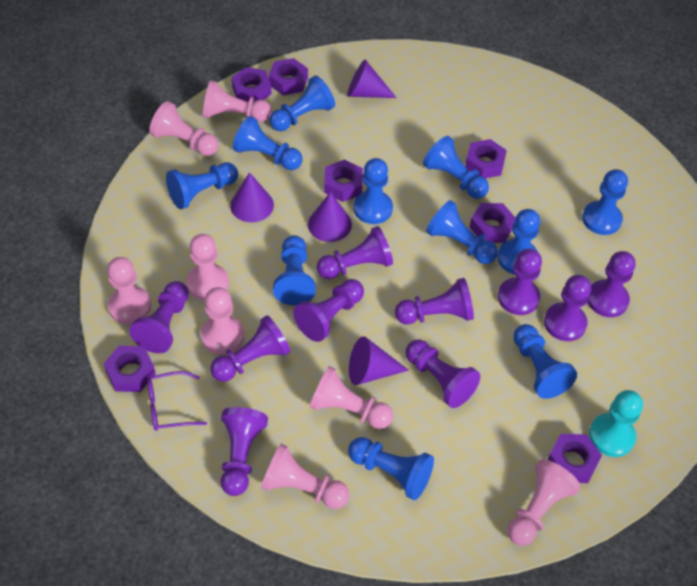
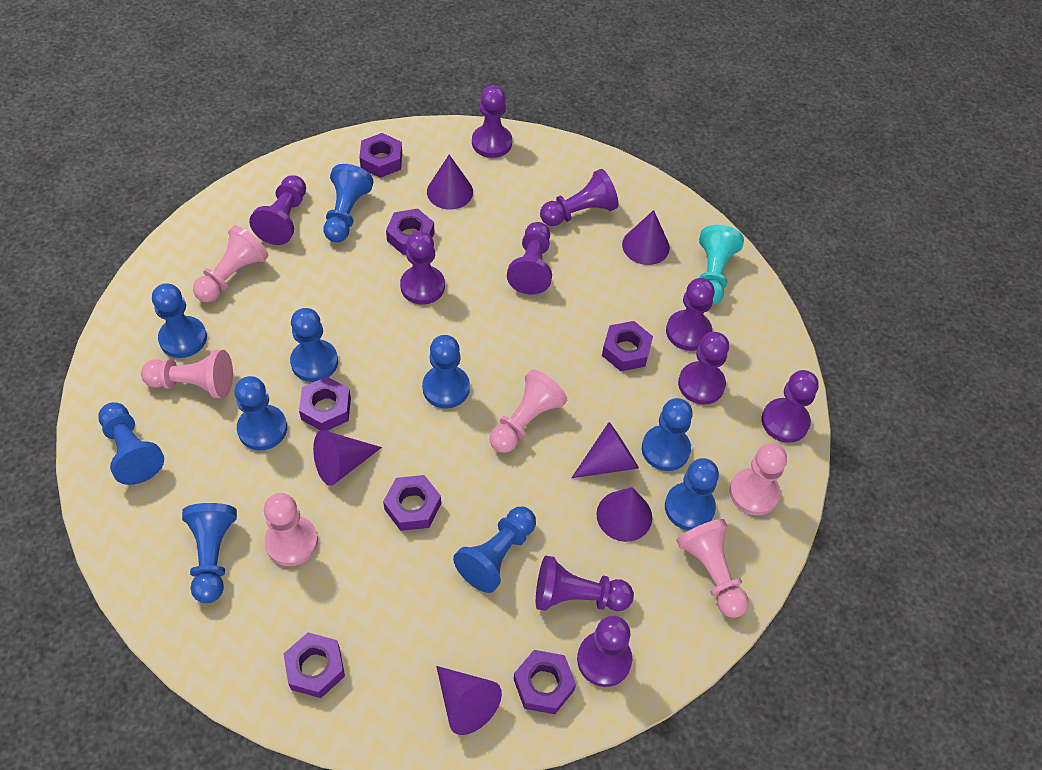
blue pawn: [166,162,238,209] [233,116,302,170] [269,76,335,131] [273,235,316,305] [348,437,434,500] [354,158,393,224] [423,136,489,199] [426,200,498,264] [497,209,540,274] [513,324,577,399] [582,169,628,235] = 11 -> [98,402,164,485] [152,283,207,358] [182,503,237,603] [234,376,287,450] [290,308,338,382] [324,164,374,242] [422,335,470,408] [453,506,536,593] [642,398,693,471] [665,458,719,530] = 10
pink pawn: [107,257,151,324] [149,101,219,156] [187,234,229,301] [201,287,244,355] [203,80,271,122] [261,444,349,509] [310,366,393,429] [507,459,580,546] = 8 -> [141,350,233,398] [193,225,268,303] [264,493,318,566] [490,369,567,453] [676,519,749,618] [729,443,787,516] = 6
purple cone: [230,172,274,222] [308,192,352,242] [347,59,397,98] [349,336,409,385] = 4 -> [313,430,382,486] [427,155,473,209] [436,666,502,735] [572,422,639,478] [596,487,652,542] [622,210,670,265] = 6
purple glasses: [147,371,207,431] = 1 -> none = 0

